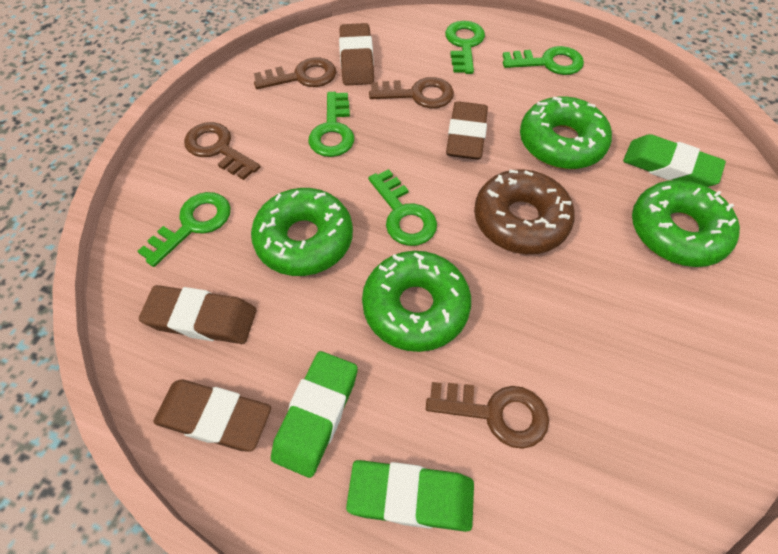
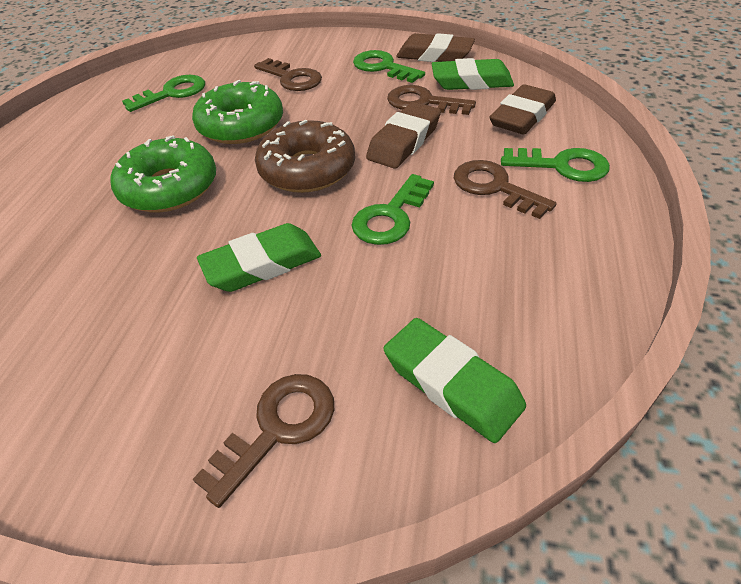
brown eraser: [139,285,256,344] [153,379,271,451] [339,23,374,86] [446,101,488,160] = 4 -> [366,102,441,168] [396,33,475,62] [489,84,556,135] = 3
green donut: [251,188,353,276] [362,251,471,352] [520,96,612,169] [632,180,740,267] = 4 -> [111,135,216,212] [192,80,283,144] = 2
green key: [137,192,230,267] [309,92,354,157] [368,169,437,246] [445,21,485,74] [503,46,584,75] = 5 -> [122,75,205,112] [351,174,434,245] [353,50,425,83] [501,148,610,182] = 4

